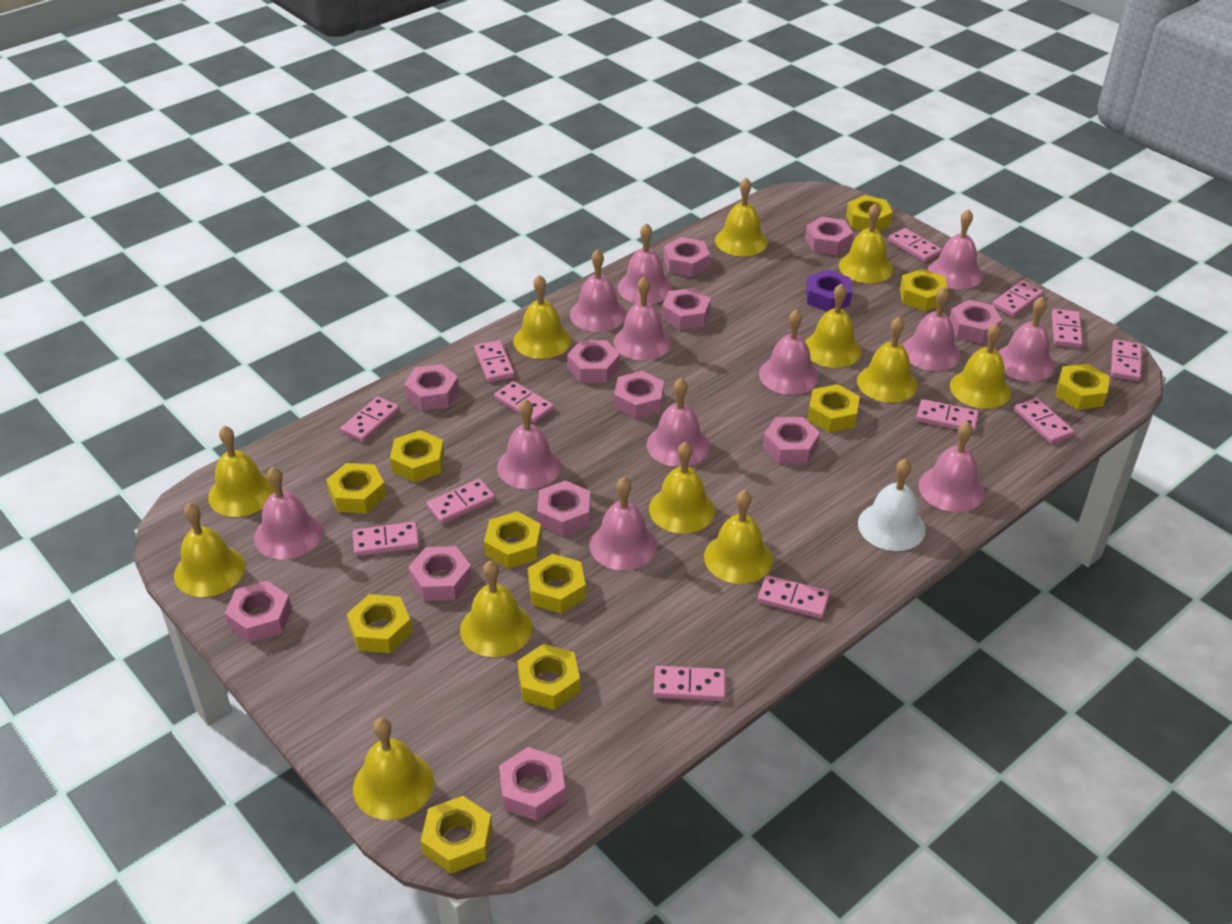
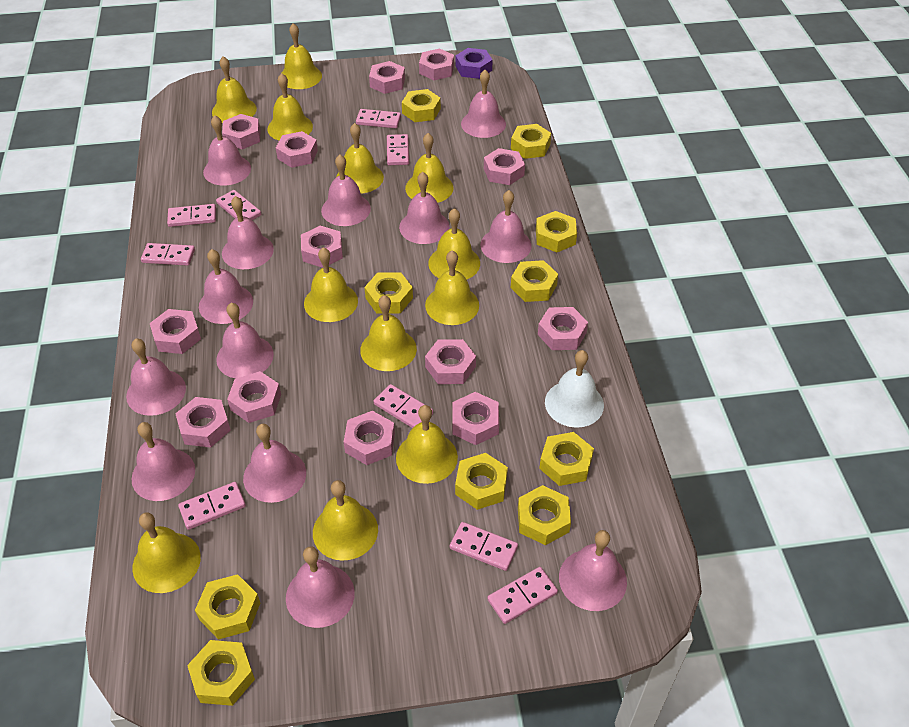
pink bell: [254,467,323,559] [497,399,561,489] [570,249,626,332] [589,477,657,570] [614,277,672,360] [618,223,673,304] [647,378,710,467] [759,309,819,395] [903,286,961,371] [918,421,985,512] [928,209,983,289] [998,297,1055,382] = 12 -> [126,339,186,416] [132,422,195,501] [199,249,253,324] [203,115,251,186] [216,303,274,378] [222,196,274,269] [243,424,306,503] [286,546,355,628] [321,155,371,226] [399,172,450,244] [461,70,506,138] [480,190,531,263] [559,530,627,611] = 13
pink domino: [341,396,400,442] [353,522,419,556] [427,479,495,524] [474,340,515,382] [494,381,554,423] [654,666,726,701] [758,575,830,618] [888,228,942,262] [916,399,979,433] [992,281,1043,317] [1014,398,1074,444] [1052,309,1083,348] [1111,340,1142,381] = 13 -> [141,243,195,266] [167,204,216,227] [178,482,246,530] [216,190,261,220] [356,109,401,128] [374,384,433,428] [387,134,409,165] [450,522,518,571] [487,567,558,624] = 9
pink nut: [225,581,292,643] [404,364,459,411] [408,546,472,601] [499,747,566,821] [537,480,590,536] [567,340,620,383] [614,371,664,419] [662,288,711,330] [664,237,710,277] [763,417,820,464] [805,217,853,255] [949,300,1002,344] = 12 -> [150,309,201,354] [175,397,231,448] [222,114,260,149] [227,371,281,423] [276,131,318,168] [301,226,343,268] [344,411,395,465] [369,61,405,94] [419,48,454,80] [425,339,476,384] [452,392,499,445] [484,148,525,185] [538,307,588,350] = 13
yellow nut: [326,463,386,513] [347,594,412,653] [390,430,445,482] [421,796,492,874] [484,511,542,569] [517,644,580,710] [528,554,586,614] [807,384,860,433] [846,195,893,231] [900,269,948,311] [1056,364,1110,410] = 11 -> [187,640,255,706] [195,574,260,640] [364,272,413,313] [402,89,441,122] [455,453,508,510] [511,124,551,159] [511,260,558,302] [518,485,571,545] [536,211,577,252] [539,432,594,486] = 10

